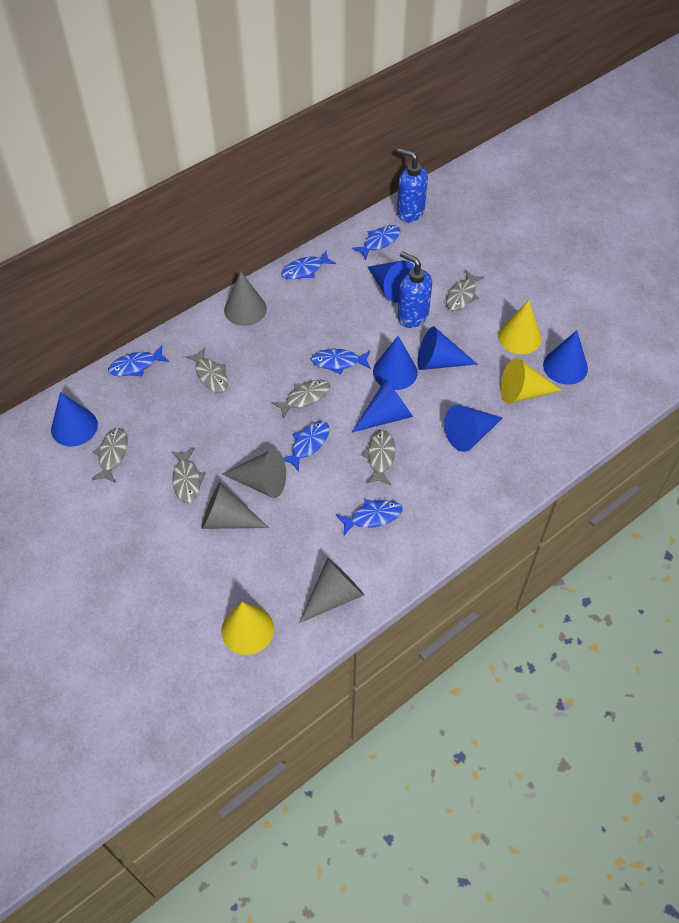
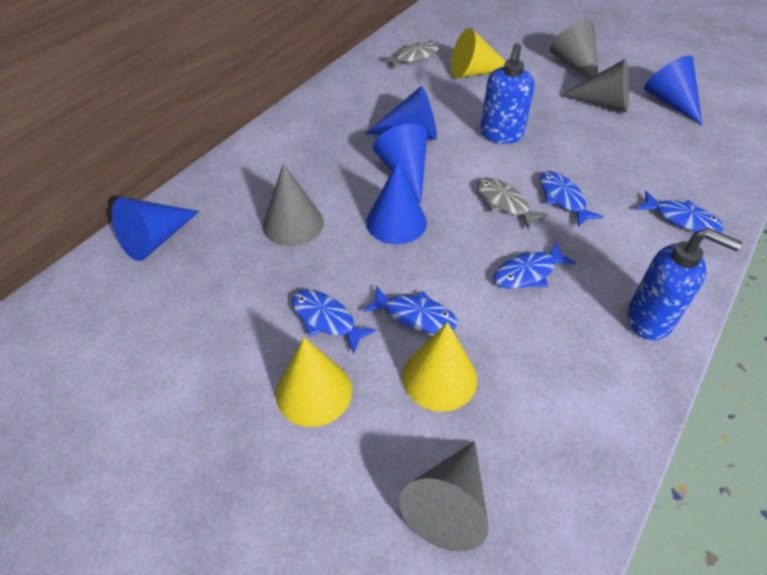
blue cone: [51,392,98,447] [352,379,413,432] [368,260,415,302] [373,336,418,390] [417,326,477,370] [444,405,503,452] [543,330,588,385] = 7 -> [112,197,199,261] [366,86,437,140] [366,162,427,244] [373,124,427,204] [644,55,702,125] = 5
blue fish: [108,345,169,376] [281,251,336,279] [284,421,329,472] [311,349,371,374] [336,499,403,535] [352,225,400,260] = 6 -> [292,290,377,354] [363,286,458,333] [493,242,577,289] [540,171,604,227] [636,191,724,232] = 5
grey fish: [92,428,128,483] [171,448,206,503] [185,347,228,393] [271,380,330,419] [362,430,395,485] [446,270,485,311] = 6 -> [381,42,439,69] [477,178,549,230] = 2

